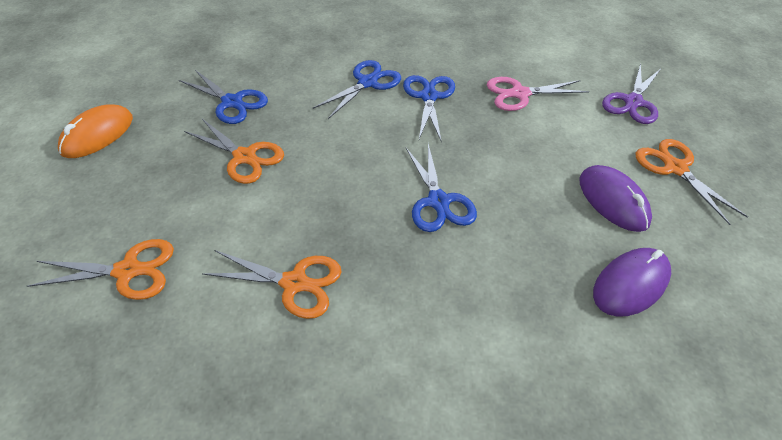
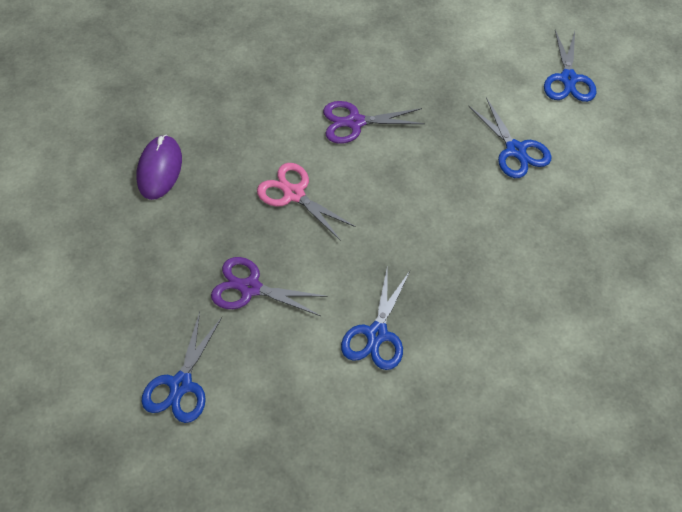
orange mouse: [58,104,133,158] = 1 -> none = 0
orange scissors: [27,239,174,300] [184,119,284,184] [202,250,342,319] [636,139,748,225] = 4 -> none = 0
purple mouse: [579,165,652,232] [593,248,671,317] = 2 -> [136,135,182,200] = 1
purple scissors: [602,64,661,124] = 1 -> [211,257,328,316] [323,101,425,144] = 2

